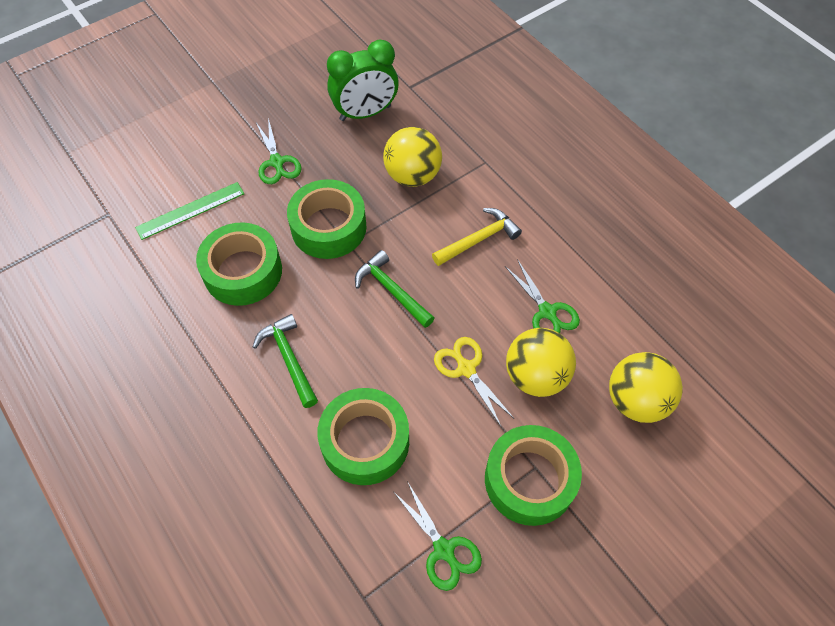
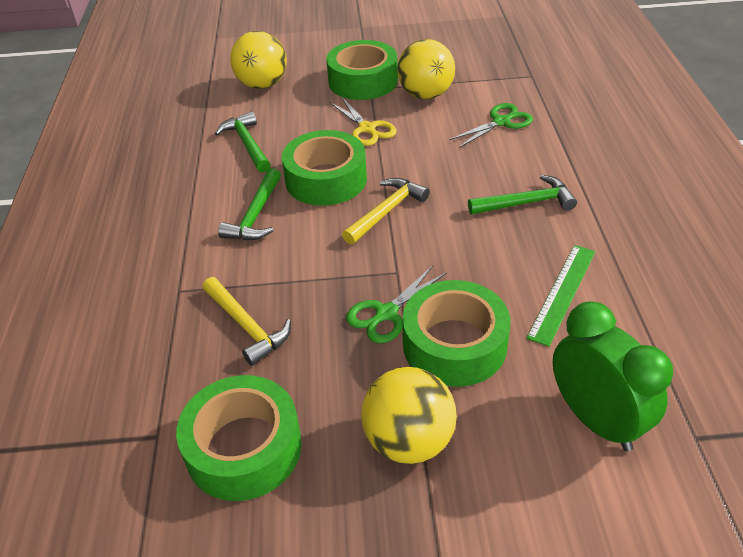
green hammer: [253,314,318,408] [355,250,434,328] = 2 -> [215,111,271,173] [218,168,281,241] [468,175,577,215] = 3
green scissors: [256,118,302,184] [393,481,482,591] [505,259,580,333] = 3 -> [346,266,447,343] [449,103,533,148] = 2
yellow hammer: [432,208,522,266] = 1 -> [203,277,291,366] [342,178,430,245] = 2

